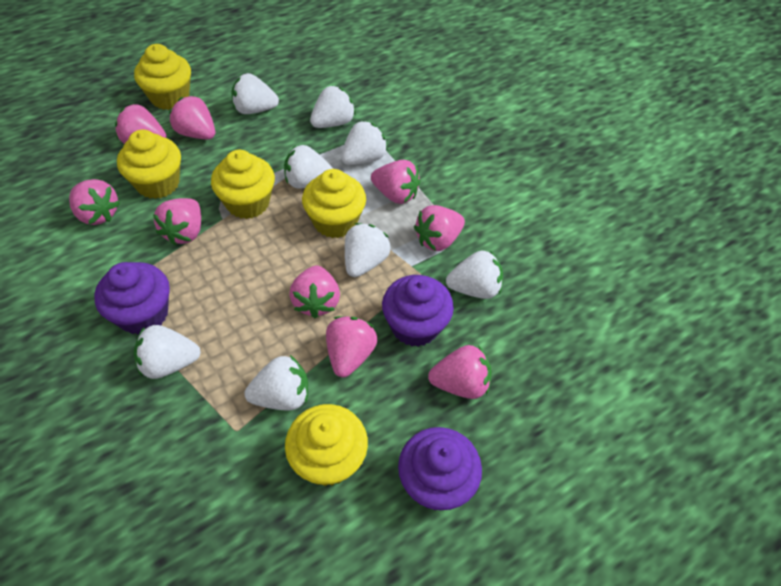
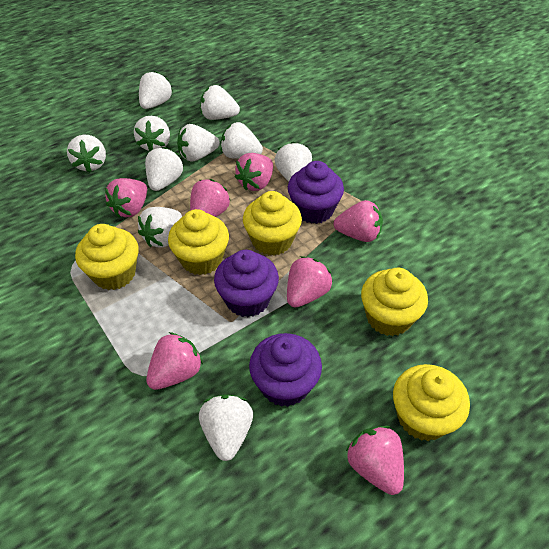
pink strawberry: [69,179,120,225] [115,104,166,144] [153,198,201,245] [169,96,215,140] [289,265,340,318] [326,316,378,377] [371,160,420,204] [414,205,465,251] [428,345,492,399] = 9 -> [105,178,147,217] [146,332,203,390] [190,179,231,217] [235,153,273,191] [287,256,332,307] [334,200,383,242] [346,426,404,495] = 7
white strawberry: [133,325,201,379] [231,73,279,114] [245,355,308,411] [284,145,333,189] [310,86,355,128] [341,120,388,165] [345,223,391,277] [446,251,503,299] = 8 -> [67,135,106,173] [134,116,170,151] [138,207,182,248] [139,71,173,109] [145,147,183,191] [177,124,220,161] [199,394,253,461] [200,85,240,120] [221,122,263,159] [274,142,312,182] = 10

